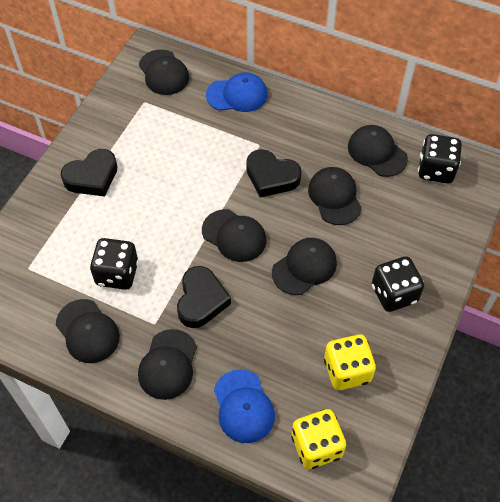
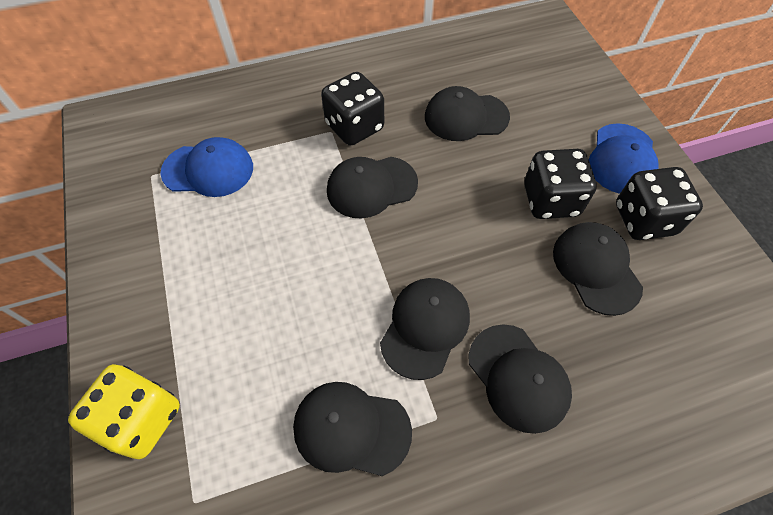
black cap: [56,299,120,363] [138,329,197,400] [139,49,189,95] [202,209,267,262] [272,238,337,295] [308,167,362,225] [348,125,408,177] = 7 -> [293,382,412,476] [327,157,418,218] [380,278,470,380] [425,86,510,141] [469,324,572,434] [553,222,643,316] = 6
black heart: [61,149,117,197] [177,266,231,328] [246,149,302,197] = 3 -> none = 0
yellow dice: [291,409,346,469] [324,334,376,390] = 2 -> [68,364,180,459] = 1

